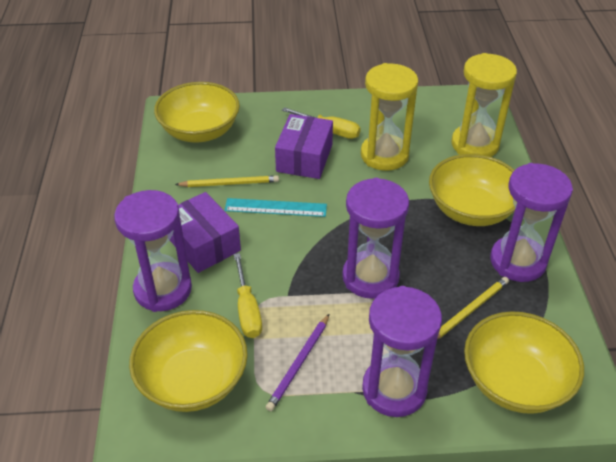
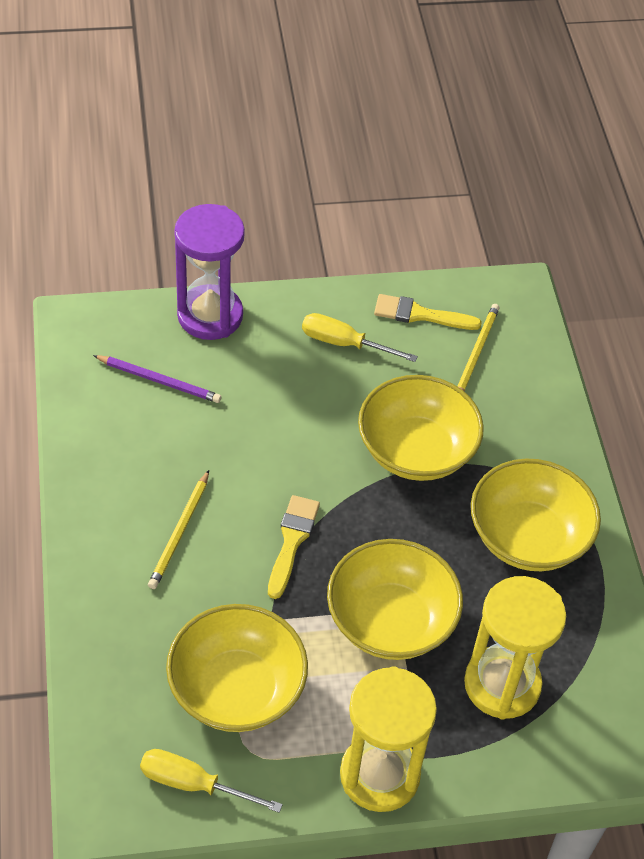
purple box: [170,192,241,273] [275,114,333,179] = 2 -> none = 0
purple hourglass: [114,190,192,312] [342,178,409,299] [362,286,442,417] [490,163,573,282] = 4 -> [174,204,245,340] = 1
turquoise ruler: [224,198,327,217] = 1 -> none = 0
yellow brush: none = 0 -> [268,495,320,599] [374,294,482,330] = 2

